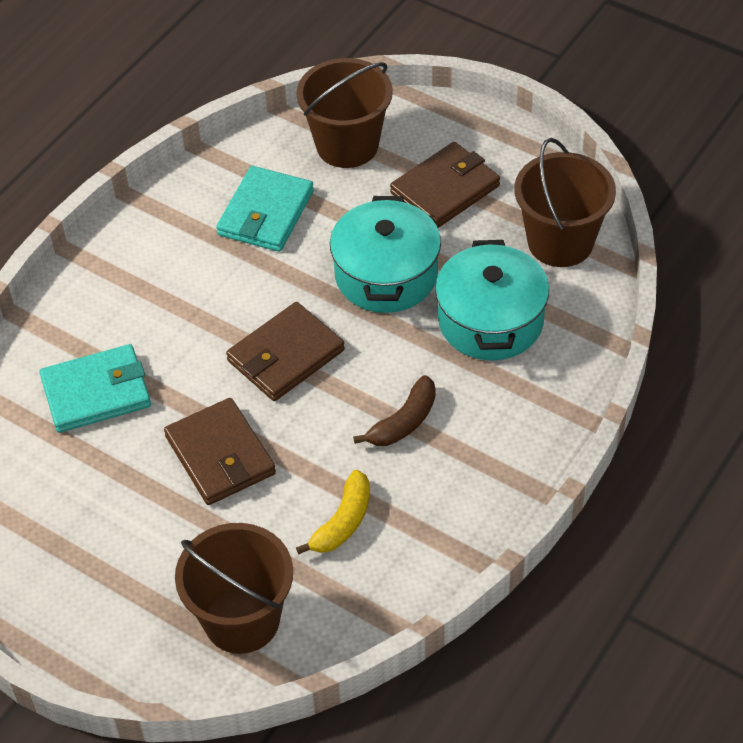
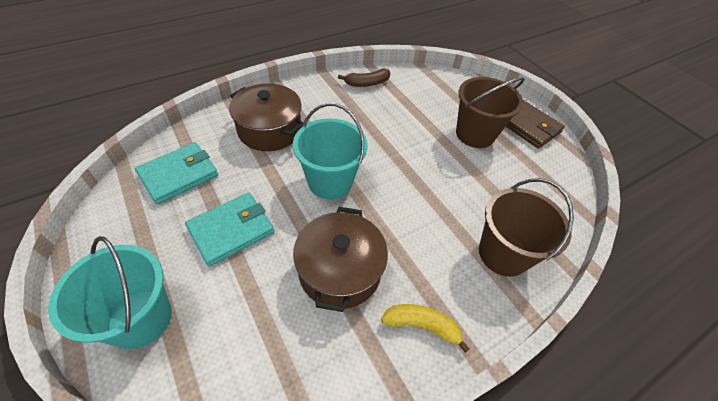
brown bucket: [175,523,293,654] [296,58,393,168] [514,138,616,267] = 3 -> [456,77,525,148] [479,178,574,277] = 2
brown pot: none = 0 -> [229,83,303,151] [293,207,388,312] = 2
brown wallet: [164,398,276,505] [226,302,345,401] [390,142,500,228] = 3 -> [506,100,565,149] = 1
turquoise bucket: none = 0 -> [48,236,172,349] [293,103,368,199] = 2
turquoise pot: [330,196,441,313] [435,240,549,361] = 2 -> none = 0

